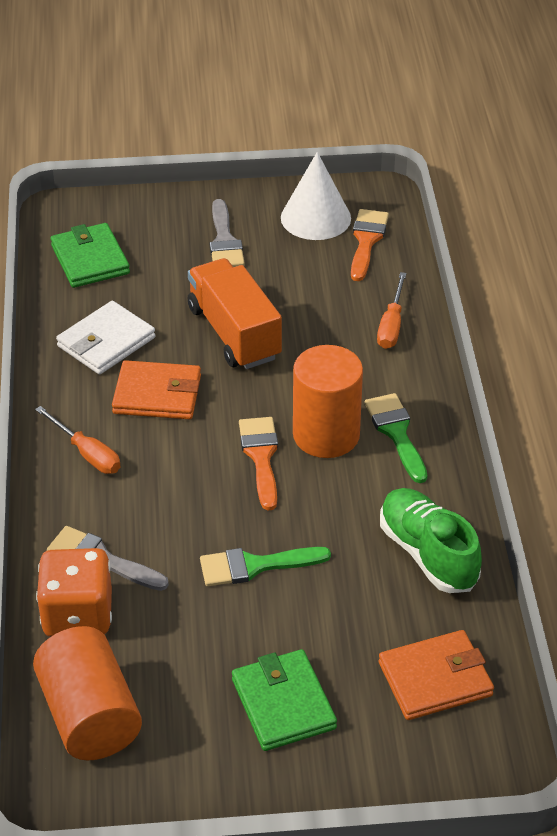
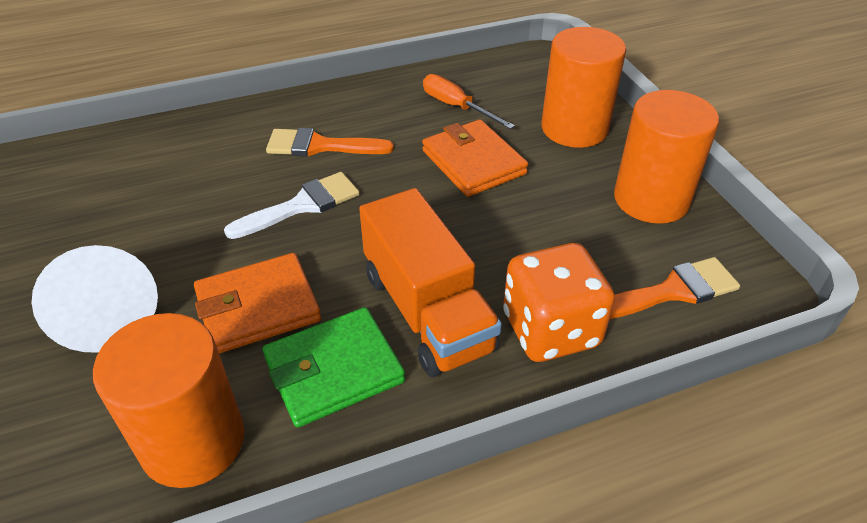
green brush: [200,547,331,586] [365,393,428,483] = 2 -> none = 0
green shoe: [380,488,482,593] = 1 -> none = 0
green wallet: [51,223,130,288] [232,649,337,751] = 2 -> [263,307,405,427] = 1
grey brush: [47,526,169,591] [210,199,245,267] = 2 -> none = 0
orange cylinder: [33,626,142,760] [293,345,363,458] = 2 -> [93,313,244,488] [541,27,626,148] [614,90,719,224] = 3
orange screwdriver: [35,406,120,474] [377,272,407,349] = 2 -> [423,74,515,129] = 1
white brush: none = 0 -> [224,172,360,239] = 1
white wallet: [56,301,155,375] = 1 -> none = 0

